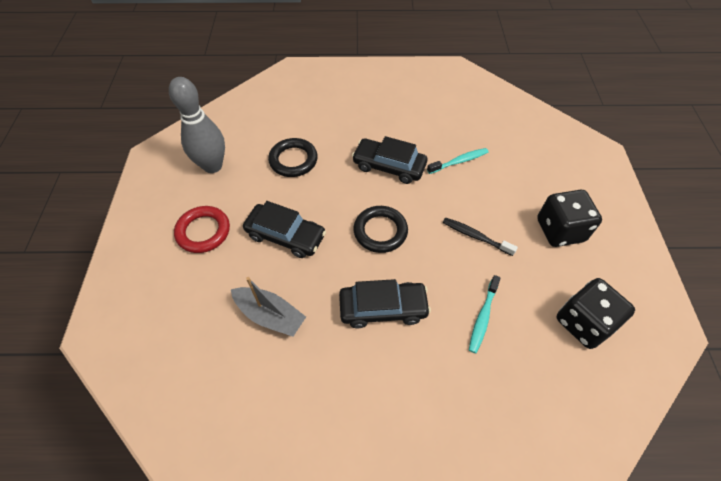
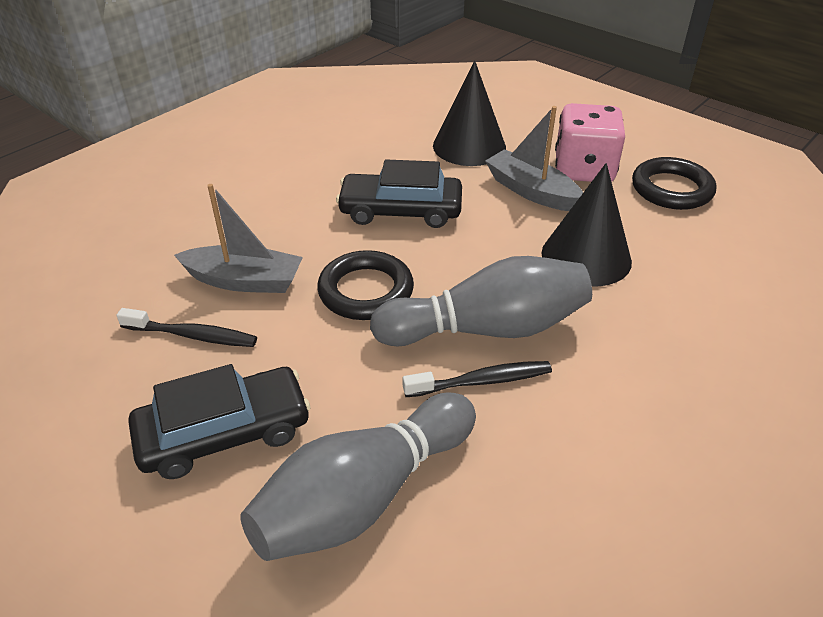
black car: [243,201,326,258] [339,279,431,328] [352,136,427,184] = 3 -> [128,364,311,479] [336,160,462,228] = 2
black cone: none = 0 -> [433,61,506,166] [542,163,632,287] = 2
black dice: [537,190,602,247] [556,278,635,349] = 2 -> none = 0
black toothbrush: [443,217,518,256] = 1 -> [116,308,257,347] [403,361,552,397] = 2
grey boat: [231,277,306,337] = 1 -> [174,184,303,293] [485,106,583,211] = 2
grey bowling pin: [169,77,225,173] = 1 -> [240,393,476,561] [370,256,592,347] = 2
pink dice: none = 0 -> [555,103,625,182] = 1
red ring: [174,206,230,253] = 1 -> none = 0
turquoise toothbrush: [427,148,489,174] [469,275,500,353] = 2 -> none = 0

